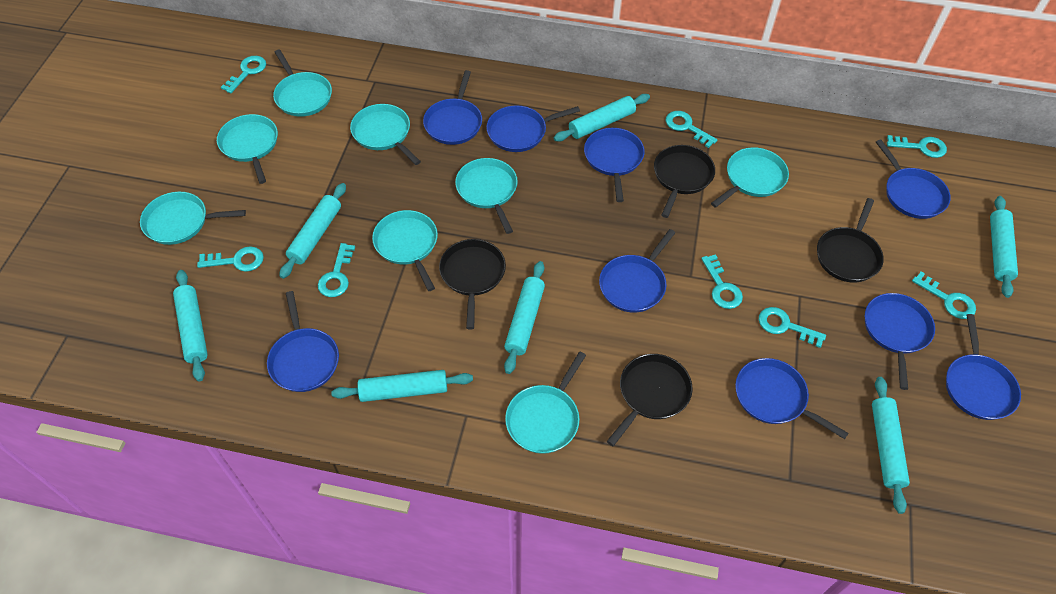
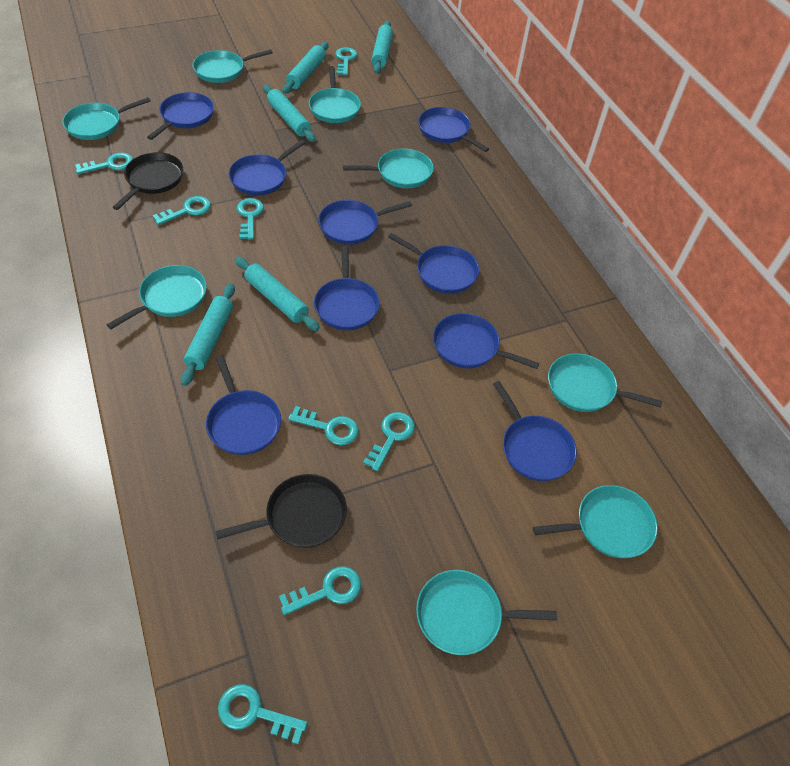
black pan: [439,239,506,329] [607,354,693,446] [654,145,715,218] [817,198,884,283] = 4 -> [113,152,184,210] [215,474,347,548] = 2
turquoise rolling pin: [173,270,208,382] [279,183,346,279] [331,370,473,402] [504,261,545,374] [554,94,650,142] [872,377,910,514] [990,196,1018,298] = 7 -> [181,283,235,386] [235,257,320,331] [263,84,316,142] [282,42,329,94] [371,20,393,74] = 5

